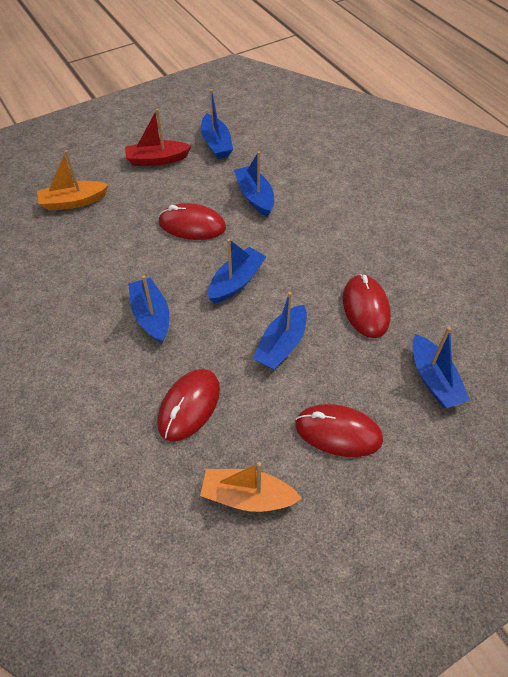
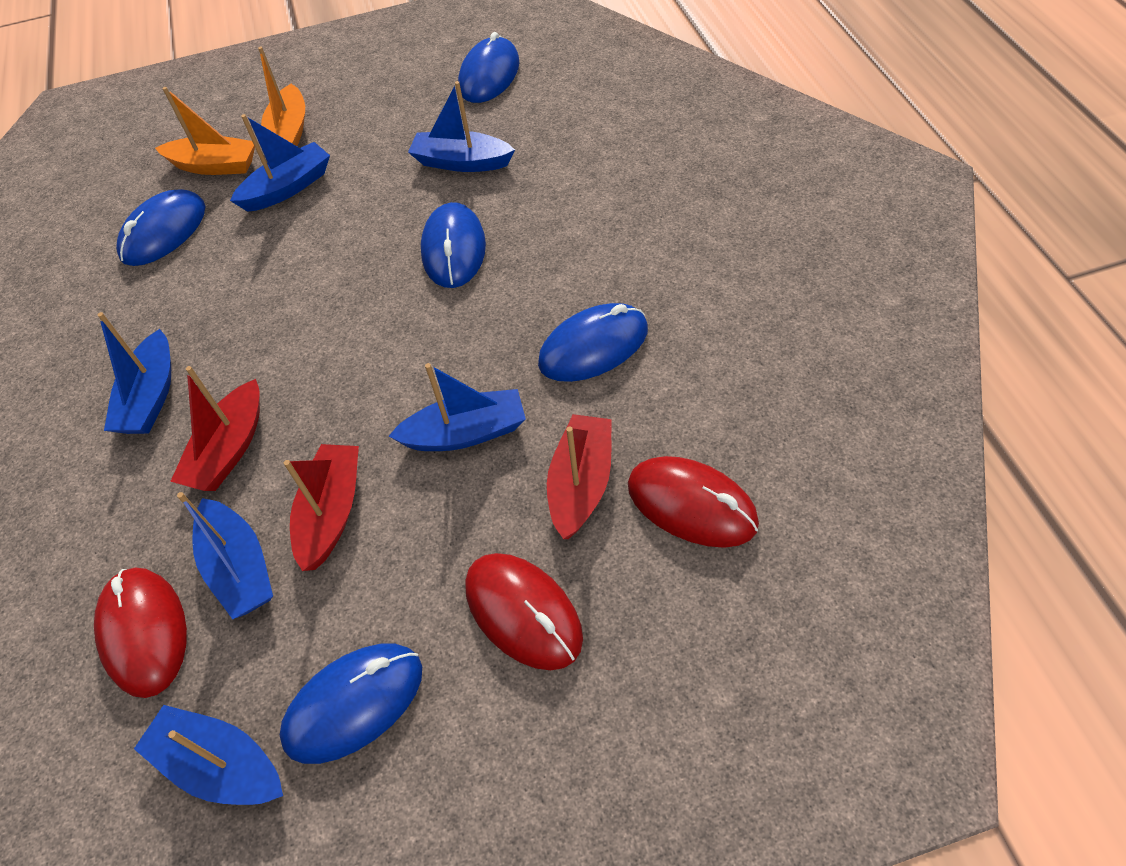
blue mouse: none = 0 -> [116,189,206,266] [280,643,422,764] [421,202,486,288] [458,32,520,103] [538,303,648,382] = 5
red boat: [125,108,192,166] = 1 -> [170,366,260,491] [284,444,359,571] [547,414,612,539] = 3
red mouse: [157,369,220,442] [158,203,226,240] [295,404,383,457] [343,274,391,338] = 4 -> [94,567,187,698] [465,553,583,670] [628,456,759,548] = 3

